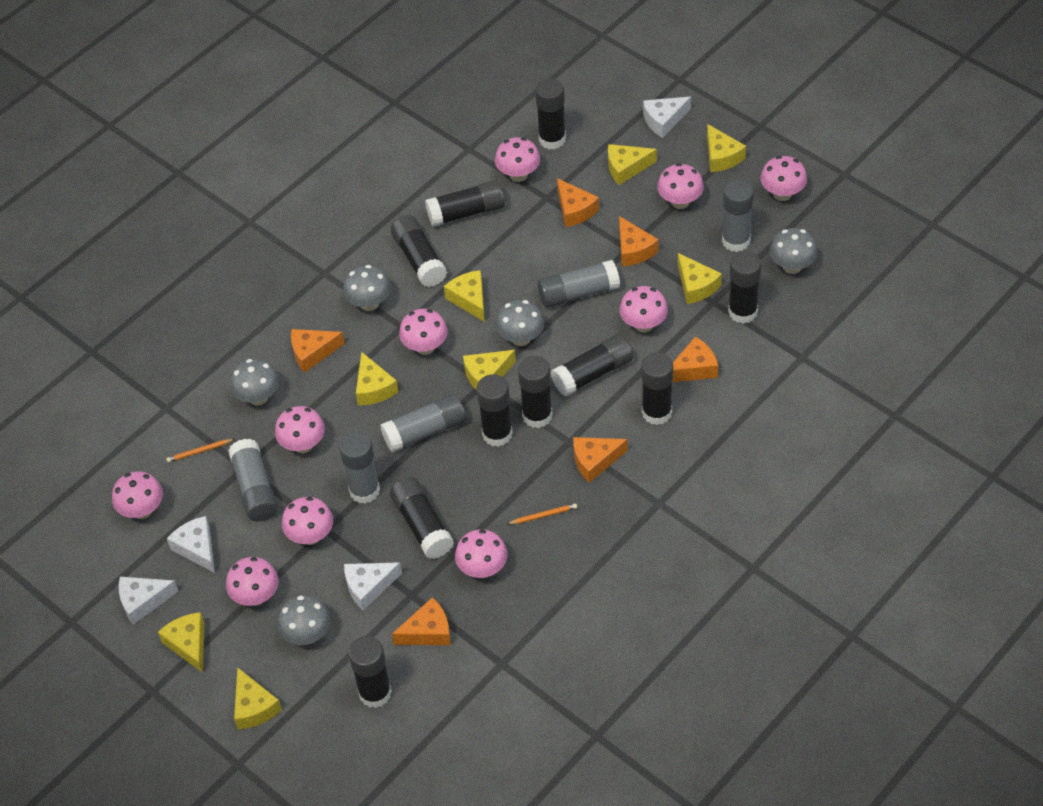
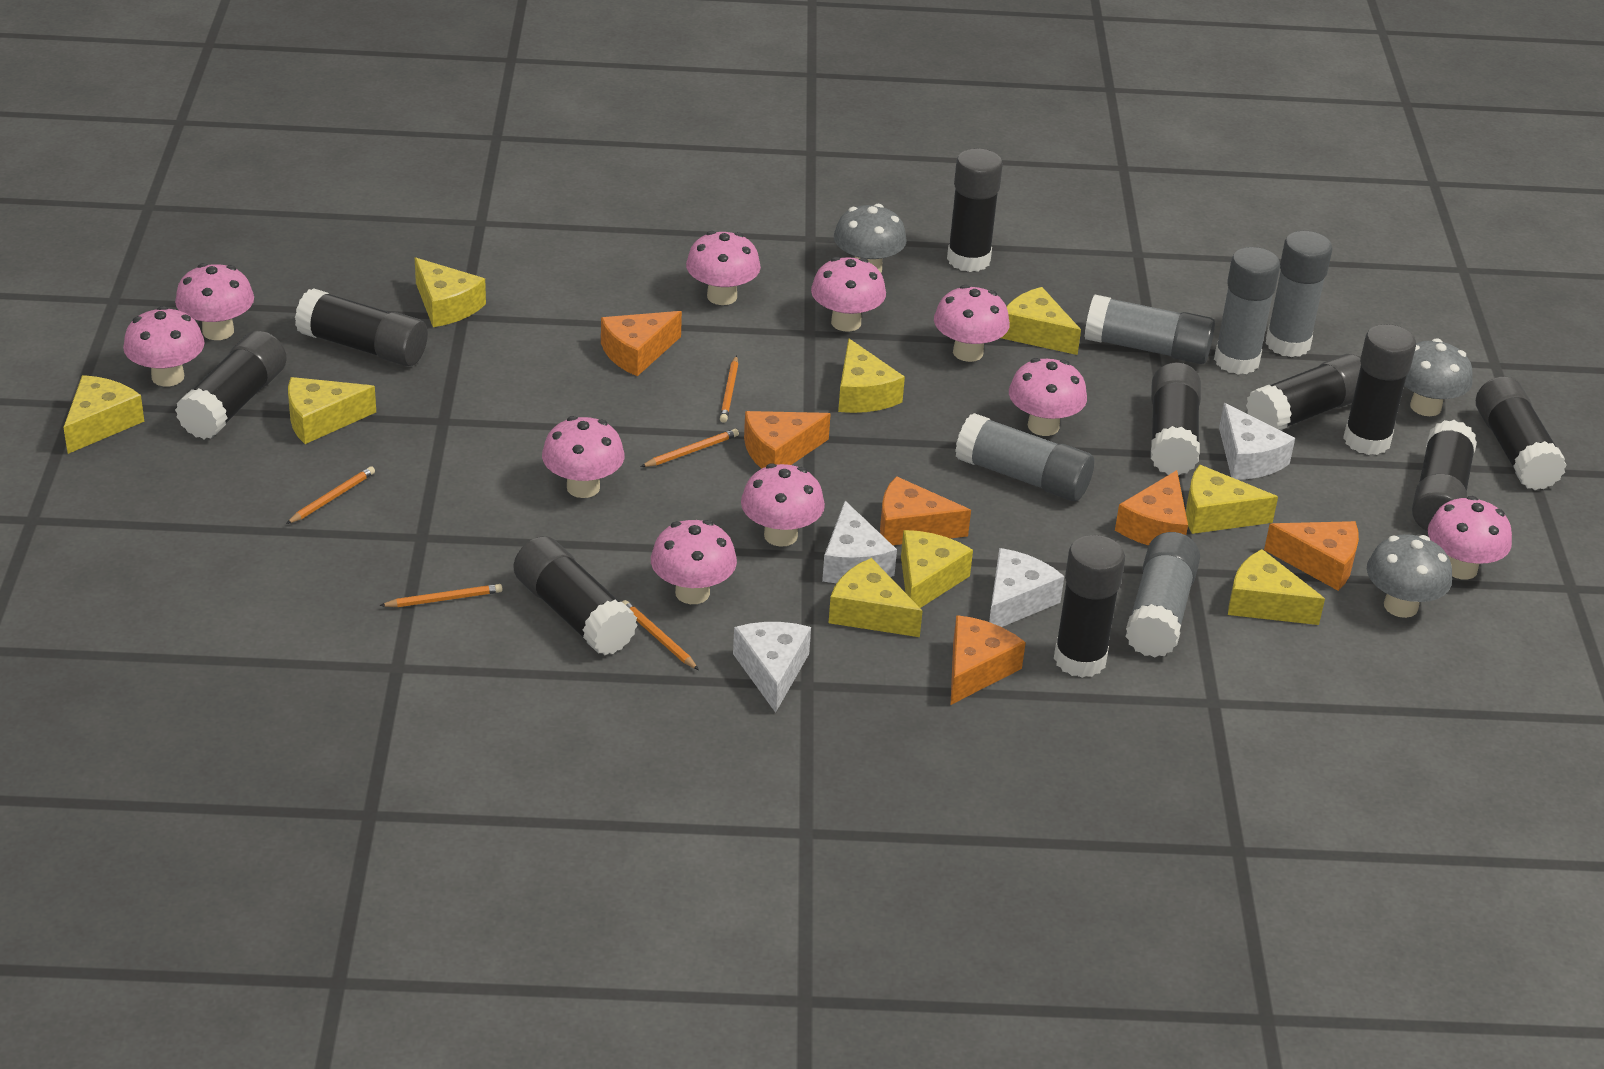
grey mushroom: [230,359,279,405] [277,595,331,645] [343,265,391,311] [496,300,544,346] [770,228,818,274] = 5 -> [834,204,907,273] [1367,534,1452,618] [1404,338,1473,416] = 3
orange pencil: [166,439,235,463] [507,503,577,524] = 2 -> [286,466,375,524] [380,584,503,607] [622,600,699,670] [641,429,739,467] [720,355,738,423] = 5
yellow cheese: [158,612,204,673] [234,667,282,729] [356,352,398,405] [444,270,485,322] [463,350,516,390] [608,144,657,185] [678,253,722,304] [707,124,746,172] = 8 -> [63,375,144,454] [288,377,376,444] [415,258,486,327] [829,558,923,637] [838,338,905,413] [901,530,973,608] [1001,287,1081,355] [1186,465,1278,534] [1228,549,1325,625] = 9

